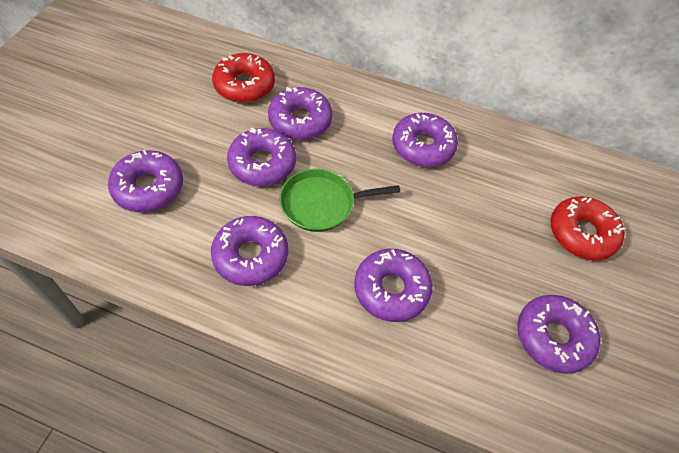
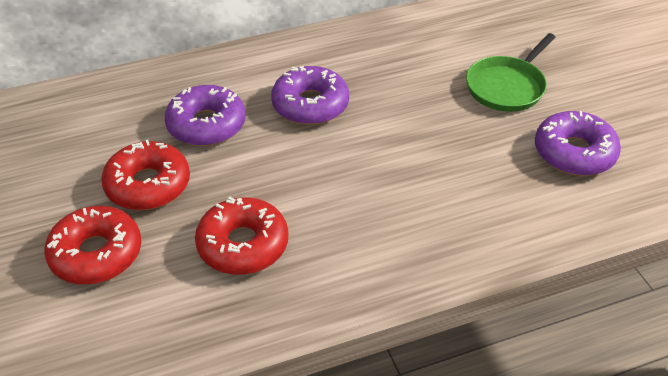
purple donut: [108,150,183,212] [211,216,288,286] [227,128,296,186] [268,87,333,140] [354,249,433,322] [392,113,458,167] [518,295,601,374] = 7 -> [165,85,246,146] [271,66,349,125] [535,111,621,176] = 3
red donut: [212,53,275,103] [550,196,625,260] = 2 -> [44,206,141,284] [101,140,190,210] [195,196,288,275] = 3

